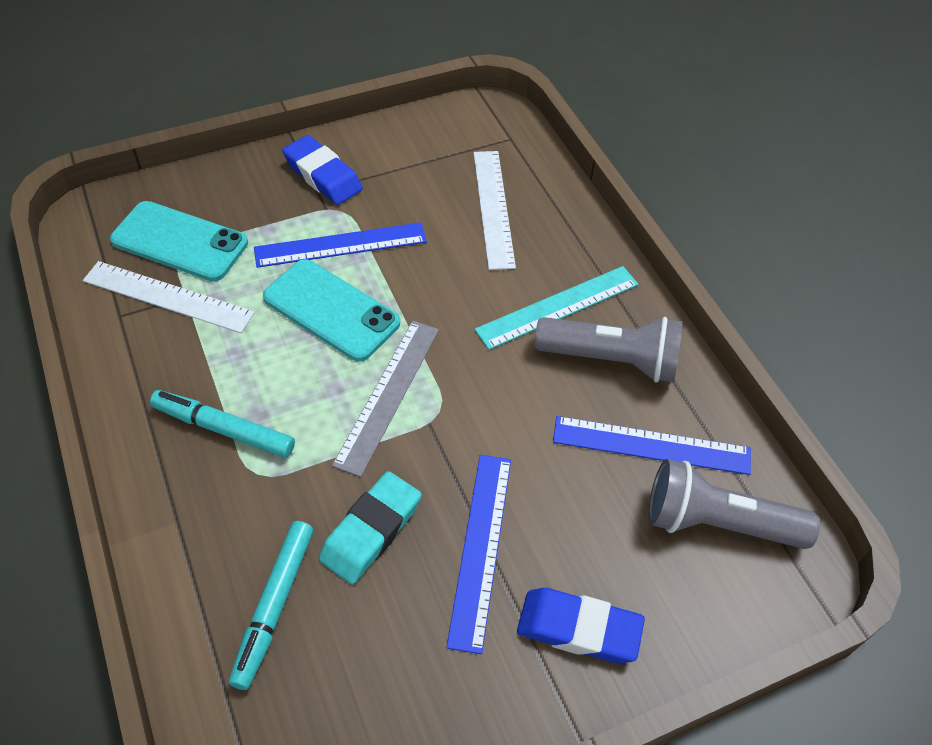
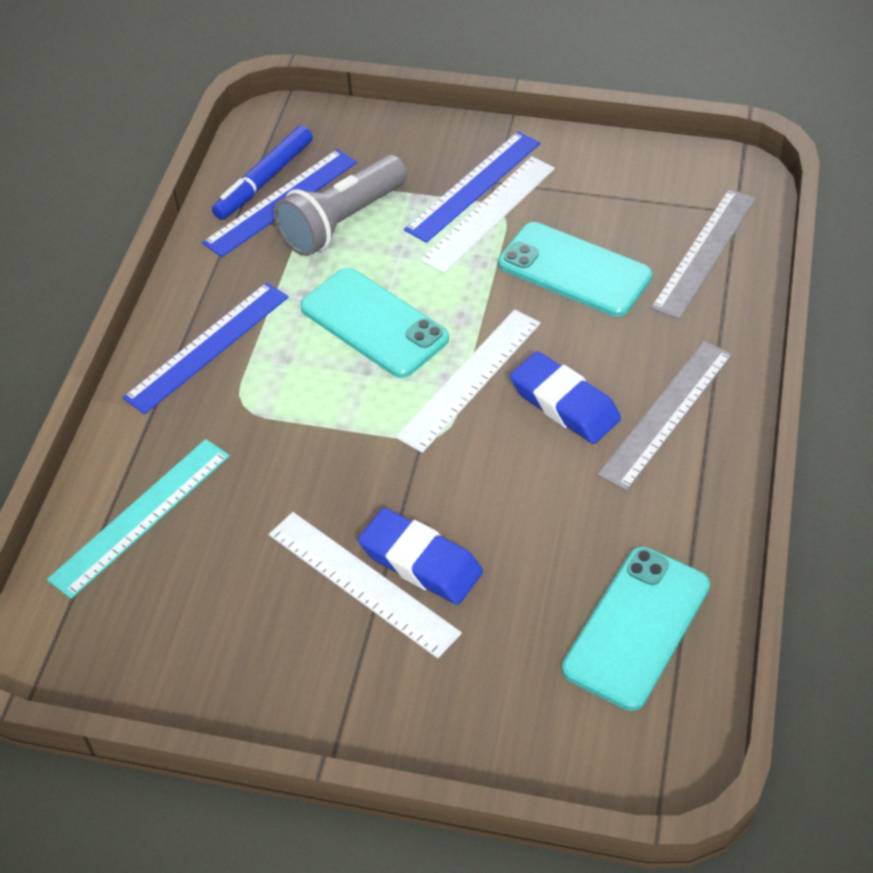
blue marker: none = 0 -> [212,126,313,220] = 1
grey flashlight: [535,317,683,382] [648,459,820,549] = 2 -> [274,154,407,256] = 1
grey ruler: [332,321,439,477] = 1 -> [597,341,732,491] [651,189,756,319] = 2
turquoise eraser: [319,471,422,584] = 1 -> none = 0
turquoise marker: [150,390,295,458] [229,521,313,690] = 2 -> none = 0
turquoise phone: [110,201,248,282] [263,259,400,362] = 2 -> [300,268,449,378] [498,222,652,317] [562,546,710,711] = 3
white ruler: [83,261,255,333] [473,151,516,270] = 2 -> [269,512,462,658] [396,309,541,453] [420,156,555,273] = 3

